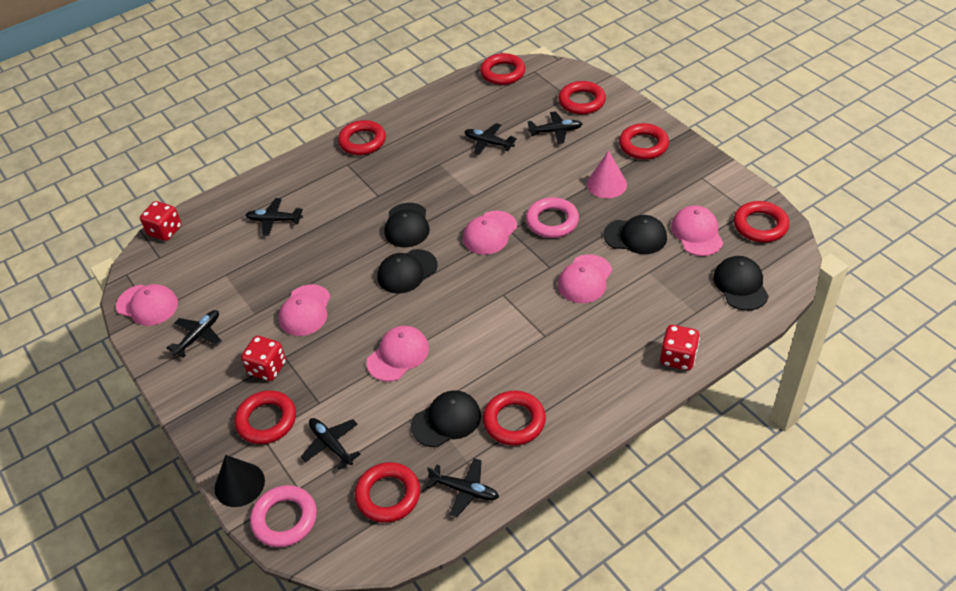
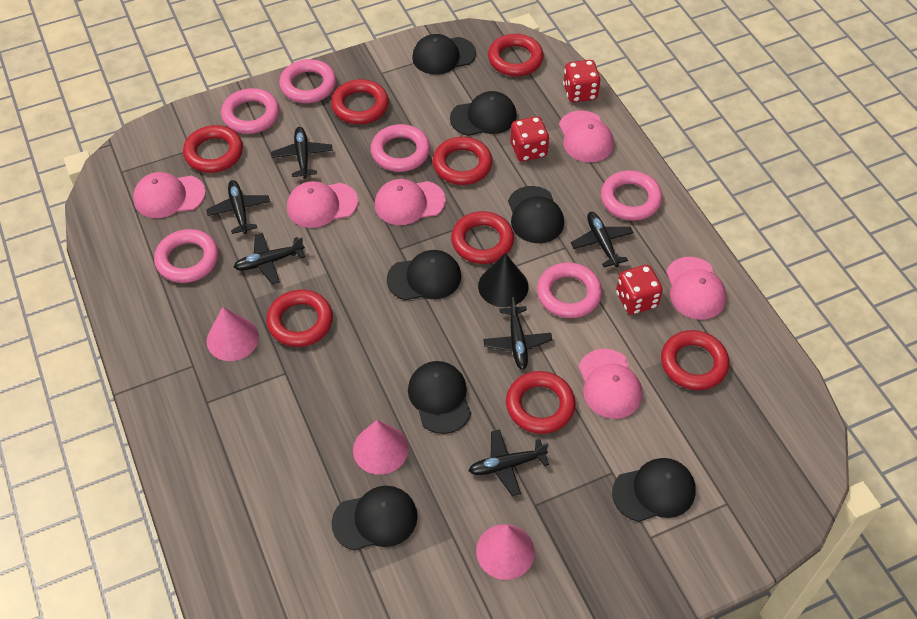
black cap: [377,249,438,294] [385,203,430,247] [411,390,481,447] [603,215,667,254] [713,256,769,311] = 5 -> [332,486,418,551] [387,250,461,300] [408,361,471,434] [412,34,476,75] [450,91,517,136] [508,186,564,243] [612,458,696,522] = 7
pink cone: [587,151,627,198] = 1 -> [207,307,259,361] [353,420,408,475] [476,524,535,580] = 3
pink ring: [250,485,317,547] [526,197,579,238] = 2 -> [154,229,218,283] [221,88,279,134] [279,59,336,103] [371,124,430,172] [537,262,602,318] [601,170,662,221] = 6

